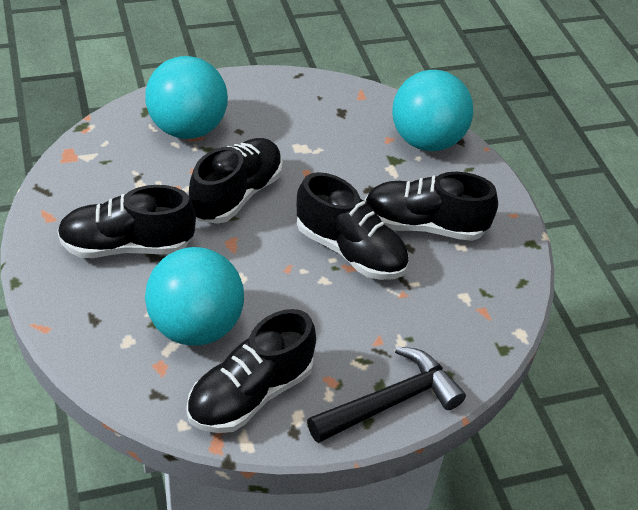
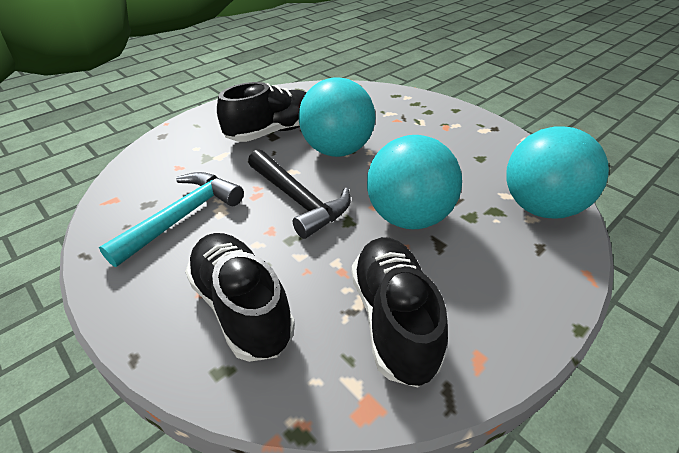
black shoe: [57,185,196,258] [186,309,316,433] [189,138,283,224] [297,172,409,280] [365,172,498,241] = 5 -> [185,233,295,362] [217,82,307,142] [352,237,448,387] = 3
turquoise hammer: none = 0 -> [99,172,244,267] = 1

